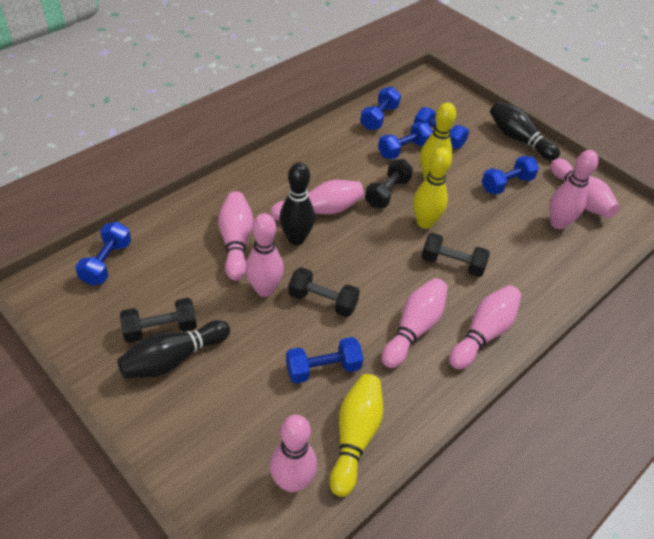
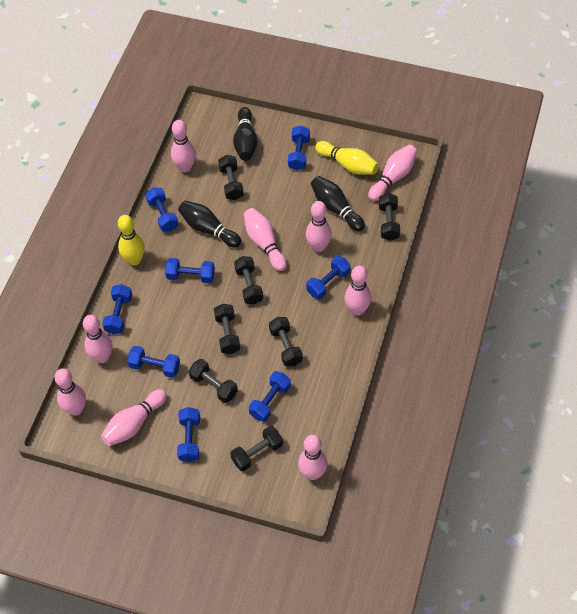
black dumbbell: [120,298,197,343] [288,267,360,317] [365,159,413,208] [421,233,490,277] = 4 -> [189,359,238,403] [214,304,240,354] [218,155,244,200] [230,426,283,471] [234,256,263,304] [269,317,303,367] [379,193,400,241] = 7
blue dumbbell: [75,222,131,285] [286,337,363,383] [360,87,401,130] [378,122,433,159] [414,107,469,149] [482,156,539,195] = 6 -> [102,284,132,334] [127,346,180,378] [145,188,178,232] [165,258,215,283] [177,407,200,462] [249,371,291,422] [288,125,310,171] [306,256,351,299] = 8
pink bowling pin: [218,191,253,281] [246,213,284,297] [270,180,364,221] [270,415,317,493] [382,278,448,368] [449,285,521,369] [550,150,599,229] [550,159,620,218] = 8 -> [54,369,86,416] [83,315,112,363] [101,389,167,446] [171,120,196,172] [244,208,287,271] [298,435,328,480] [306,201,332,252] [344,266,372,315] [368,145,417,201] = 9
yellow bowling pin: [330,374,383,497] [413,148,452,229] [420,103,456,179] = 3 -> [118,215,145,265] [315,141,379,175] = 2

